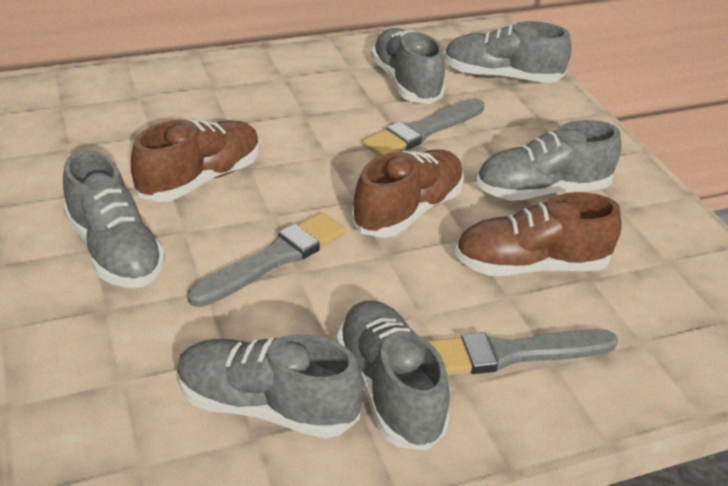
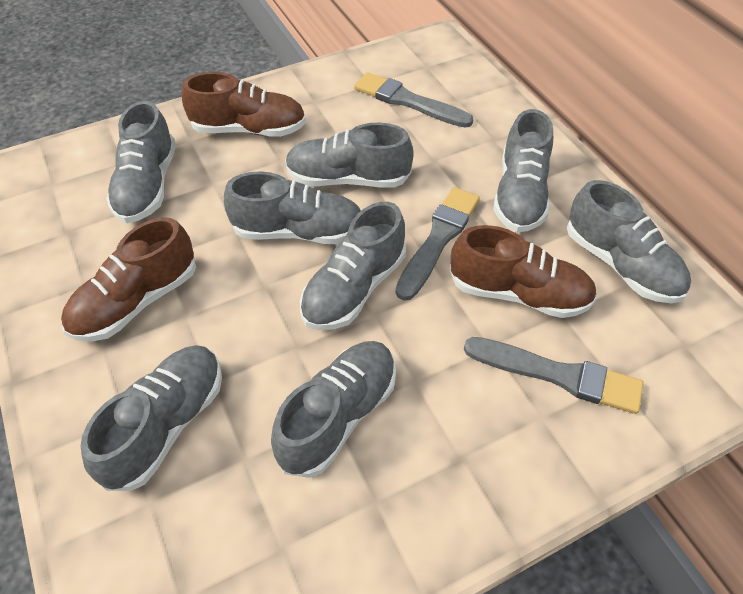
grey shoe: [63,150,165,288] [176,334,364,439] [336,300,450,451] [371,28,445,104] [444,21,571,83] [476,120,621,201] = 6 -> [80,345,222,491] [106,101,176,223] [224,171,361,244] [271,341,396,478] [285,123,414,188] [300,202,406,330] [493,109,553,232] [567,180,691,303] = 8

